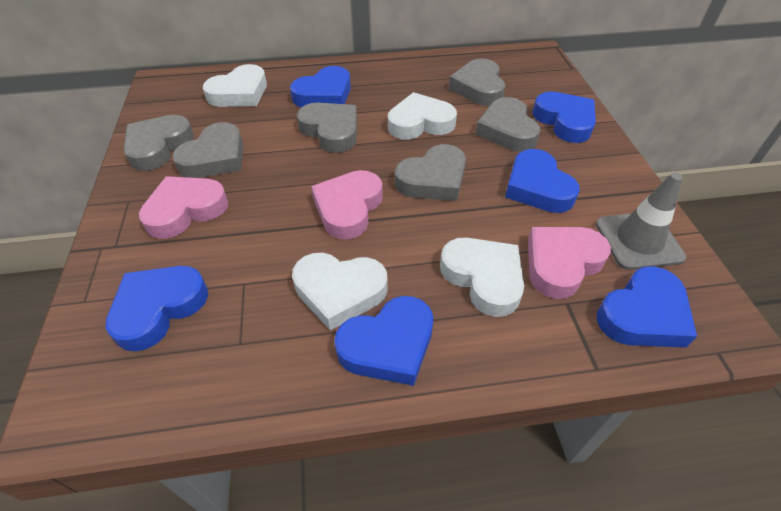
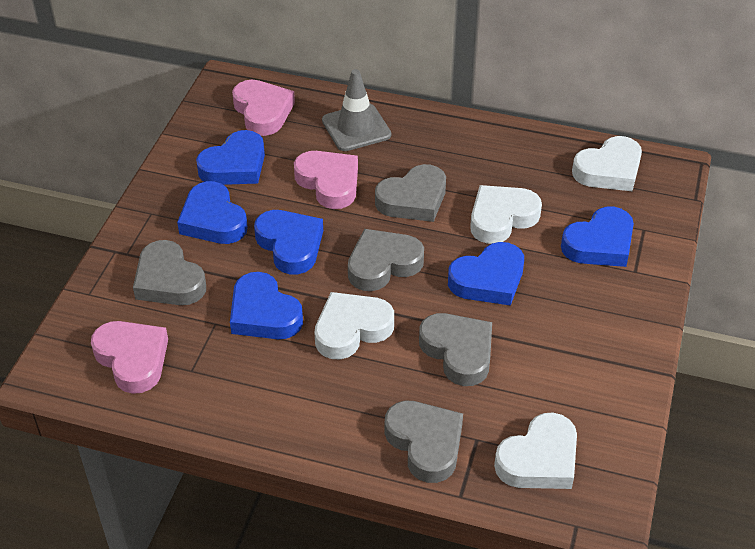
grey heart: [123,115,194,171] [172,122,243,178] [297,103,357,153] [395,144,466,201] [449,58,505,106] [475,97,541,152] = 6 -> [133,240,206,305] [348,229,424,291] [375,164,446,222] [384,401,463,483] [419,313,492,386] = 5

